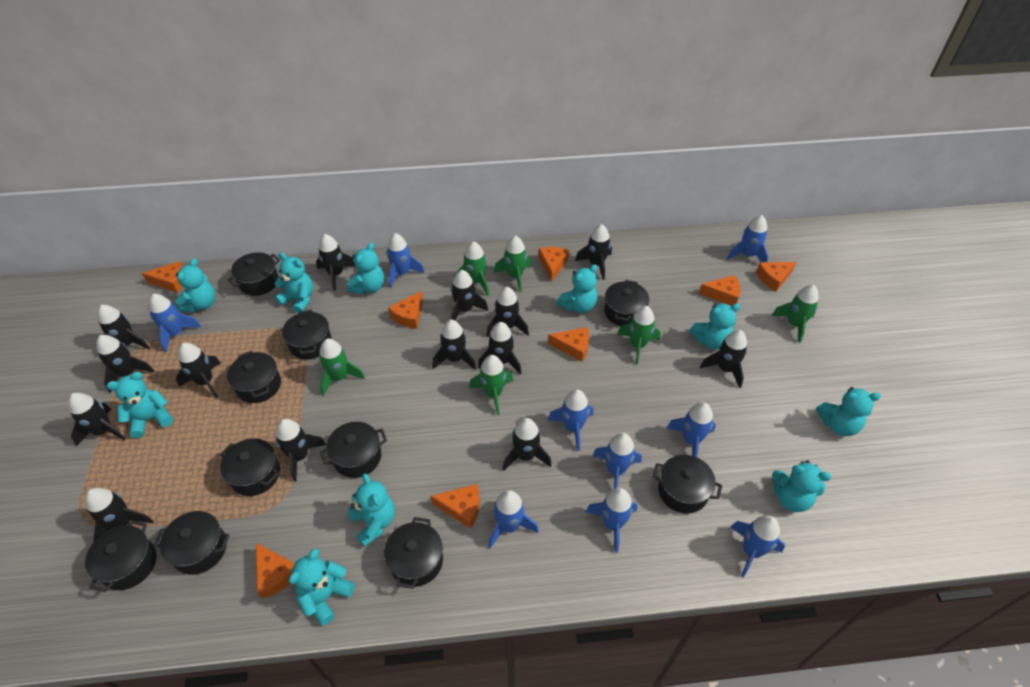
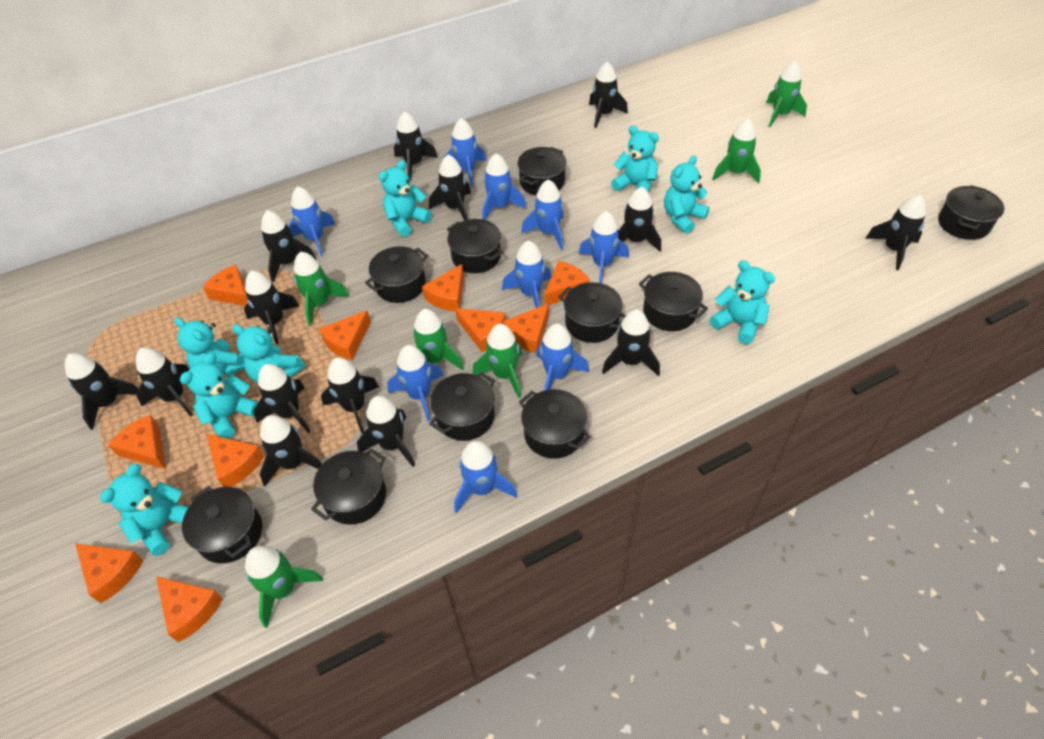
orange cheese: [142,261,183,293] [256,543,295,599] [388,291,423,329] [431,484,480,528] [539,247,569,282] [548,327,589,362] [699,275,740,306] [756,262,796,292] = 8 -> [75,543,144,603] [108,415,165,469] [156,576,223,642] [203,264,248,306] [207,434,264,487] [319,310,371,360] [422,264,464,311] [455,308,506,352] [503,303,549,353] [544,261,590,305] = 10
turquoise teddy bear: [107,372,173,438] [175,258,215,312] [274,253,313,313] [289,548,355,626] [347,242,384,294] [348,474,395,547] [557,264,598,313] [689,304,741,349] [772,461,831,512] [816,387,881,436] = 10 -> [100,464,189,556] [175,317,245,377] [180,353,258,439] [232,324,305,383] [379,160,432,237] [611,126,659,193] [664,155,709,234] [710,260,775,344] = 8

